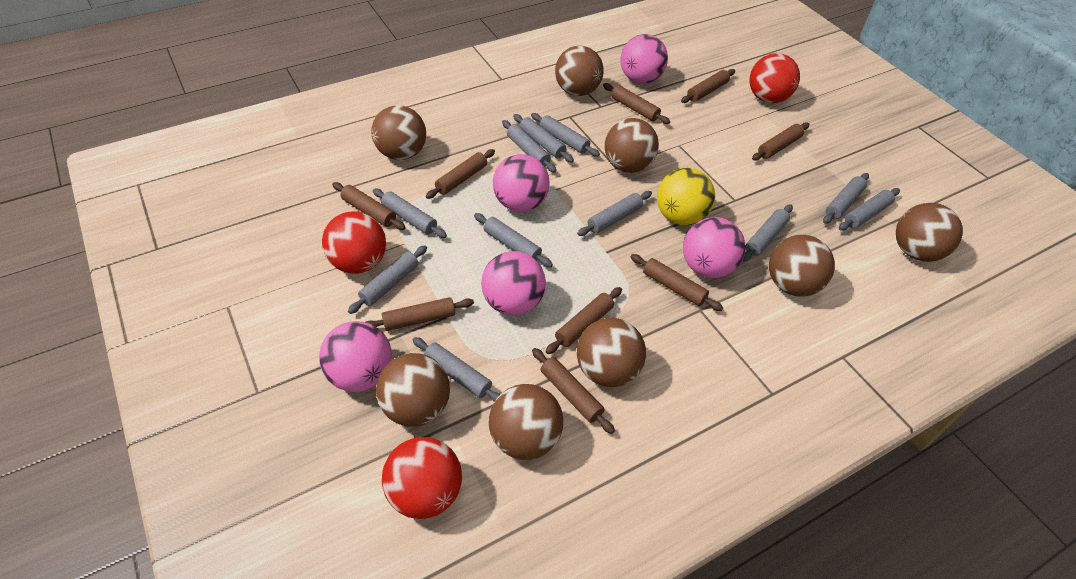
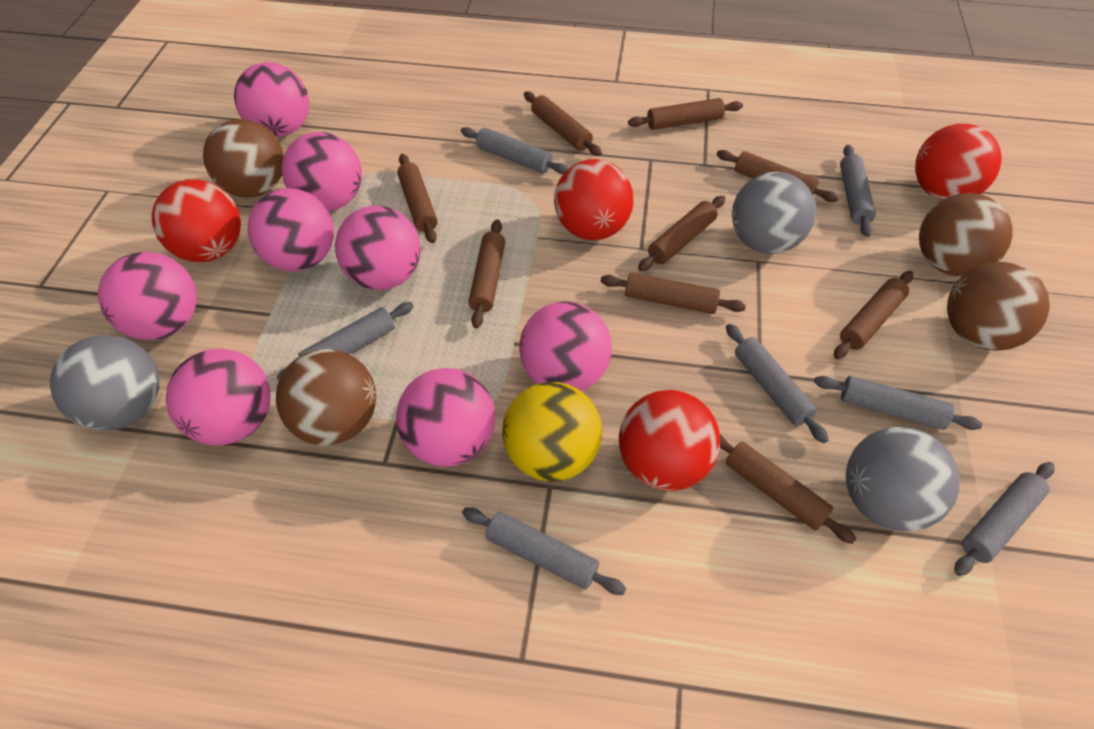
brown ball: [371,105,426,160] [376,353,450,427] [489,384,563,460] [555,46,604,96] [577,318,646,387] [605,118,659,173] [769,235,835,297] [896,203,963,262] = 8 -> [203,119,284,198] [276,349,376,445] [919,193,1013,277] [947,262,1050,351] = 4
grey ball: none = 0 -> [50,335,159,431] [732,172,816,254] [846,427,960,532] = 3
grey rolling pin: [348,245,427,314] [373,189,447,238] [413,337,500,402] [474,213,553,267] [502,120,556,173] [513,114,574,163] [531,113,600,157] [577,191,652,236] [742,204,793,262] [823,173,869,224] [839,188,900,231] = 11 -> [277,302,414,380] [461,127,569,174] [462,507,626,595] [726,324,829,443] [814,376,982,430] [840,145,876,237] [954,462,1055,576] = 7
pink ball: [319,321,392,392] [481,251,546,316] [493,154,550,212] [620,34,668,84] [683,217,745,278] = 5 -> [98,252,197,340] [166,349,271,445] [234,62,309,137] [248,188,334,272] [281,132,362,211] [335,206,421,290] [396,368,495,467] [519,301,612,391] = 8
red ball: [322,211,386,274] [382,437,462,519] [749,53,800,103] = 3 -> [152,180,241,262] [554,159,634,240] [619,390,720,491] [915,123,1002,201] = 4

